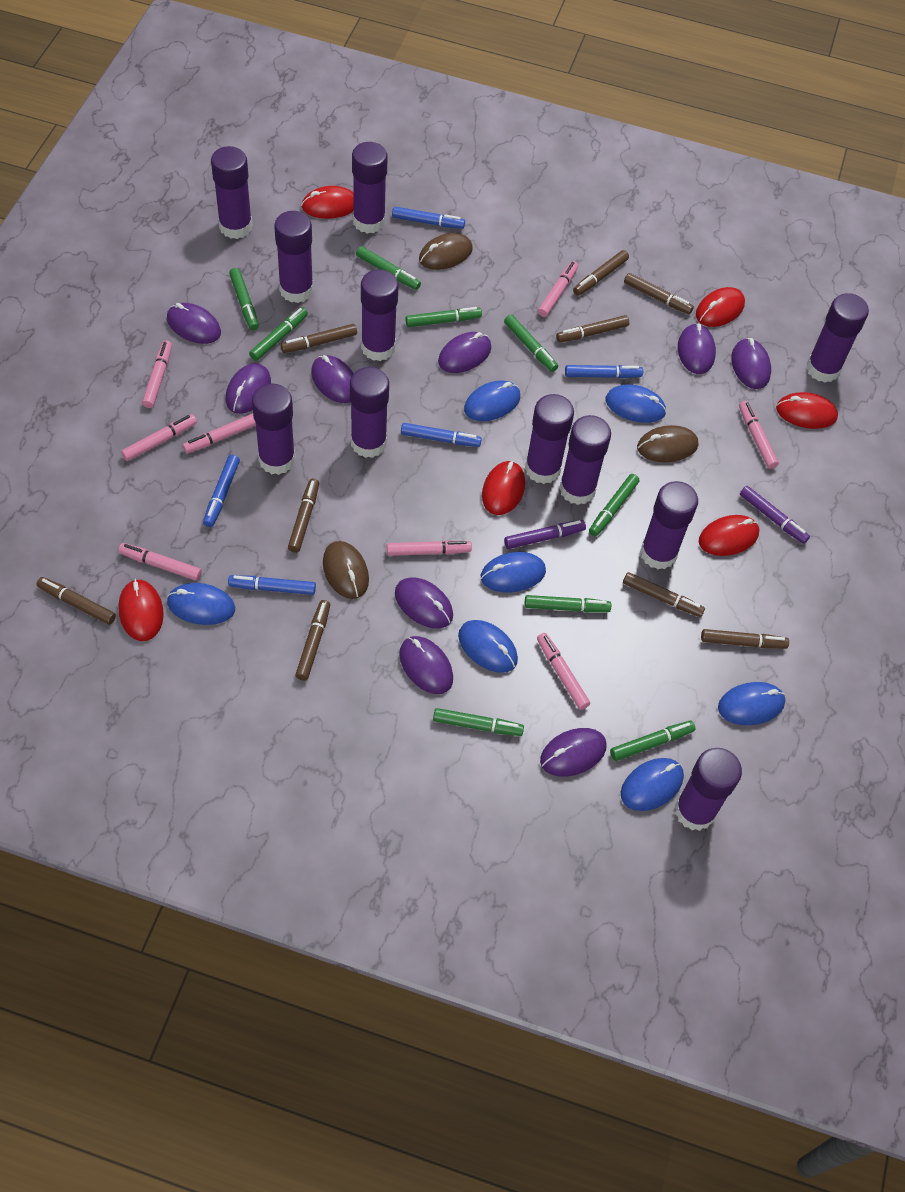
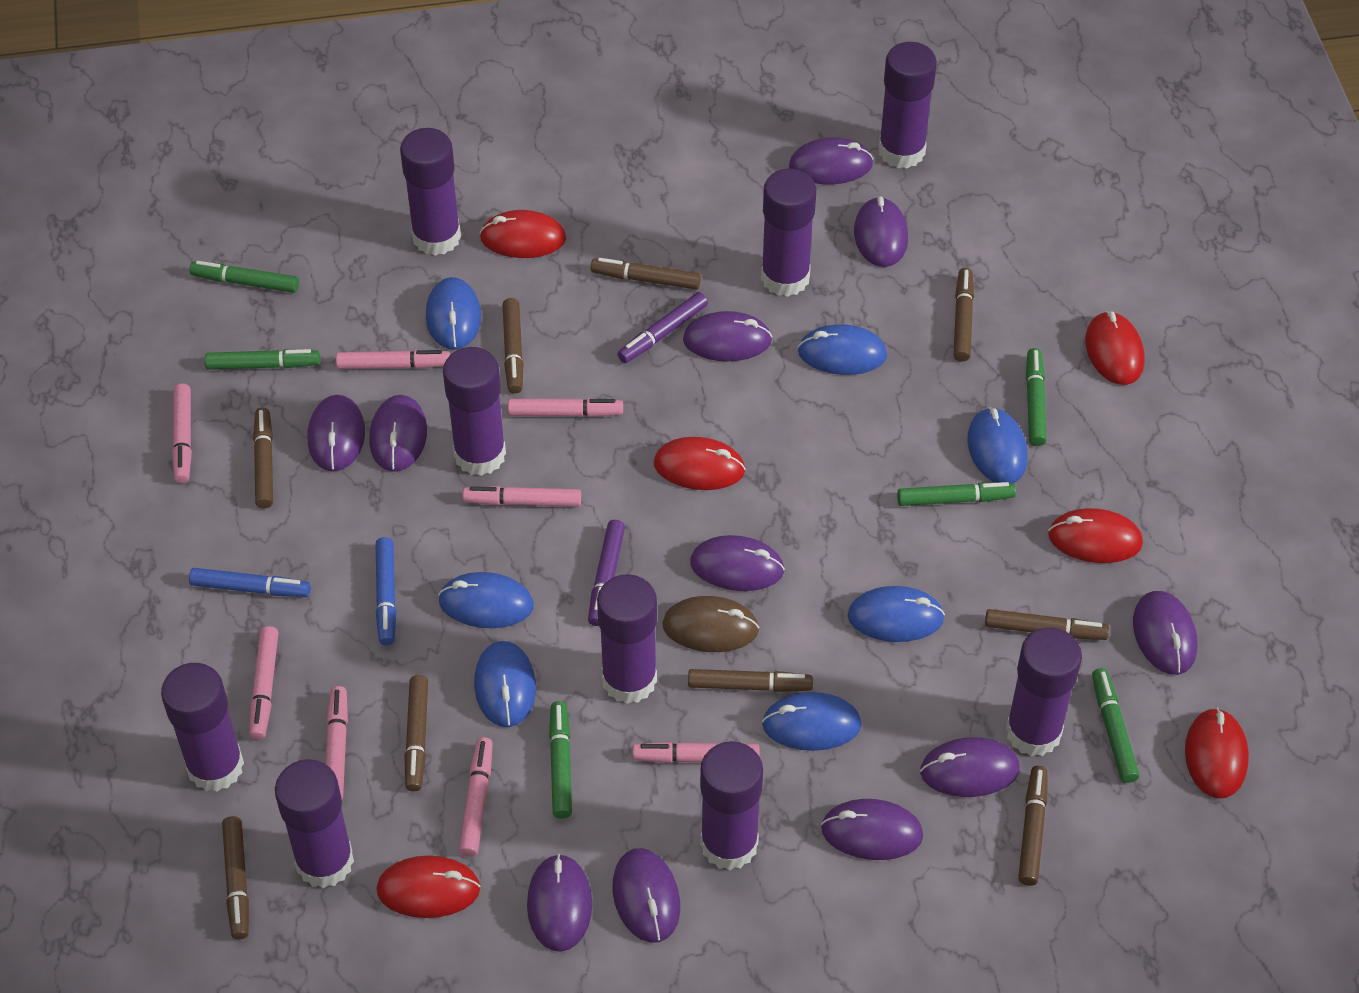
blue marker: [203,455,240,527] [228,575,316,595] [392,207,465,229] [401,423,482,447] [565,365,643,378] = 5 -> [189,568,311,597] [376,537,396,646] = 2
brown mouse: [323,541,369,599] [419,233,472,270] [637,425,698,462] = 3 -> [662,596,759,652] = 1
green marker: [229,268,259,330] [249,307,308,361] [356,246,421,290] [405,307,482,327] [433,708,524,736] [504,315,558,372] [525,595,611,612] [589,474,639,537] [610,721,695,761] = 9 -> [189,261,299,293] [205,349,320,370] [549,701,572,819] [897,482,1016,506] [1026,348,1046,446] [1092,668,1139,783] = 6
purple glue stick: [211,146,253,239] [252,383,295,475] [274,211,314,303] [350,367,389,458] [352,142,388,234] [361,270,399,361] [525,394,574,484] [559,415,611,505] [640,481,698,569] [675,748,742,831] [806,293,869,383] = 11 -> [161,663,244,792] [275,759,354,888] [400,128,461,256] [443,347,506,476] [597,574,657,704] [700,741,763,870] [761,169,816,297] [878,42,937,169] [1005,627,1082,756] = 9
purple mouse: [167,303,221,344] [226,363,271,414] [311,355,354,403] [395,577,453,628] [399,636,453,694] [438,332,491,373] [540,728,607,777] [678,323,716,374] [731,338,771,389] = 9 -> [308,395,365,472] [369,395,427,472] [527,854,592,952] [613,848,680,943] [683,311,772,361] [690,535,785,591] [789,137,873,184] [821,799,923,860] [854,196,908,267] [920,737,1020,797] [1133,591,1197,675] = 11

